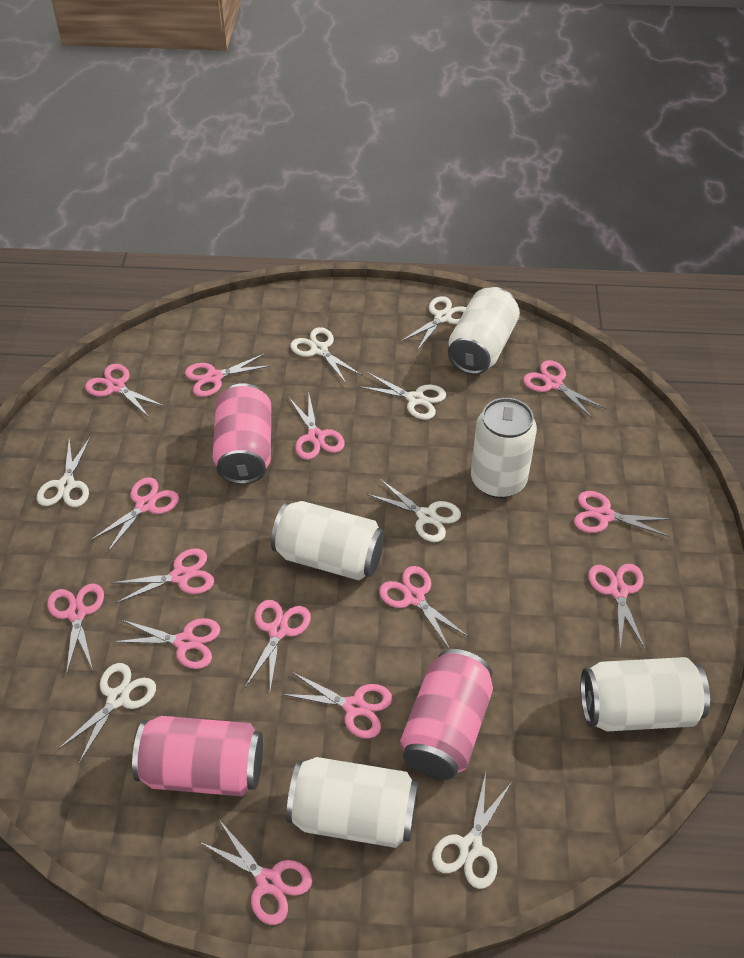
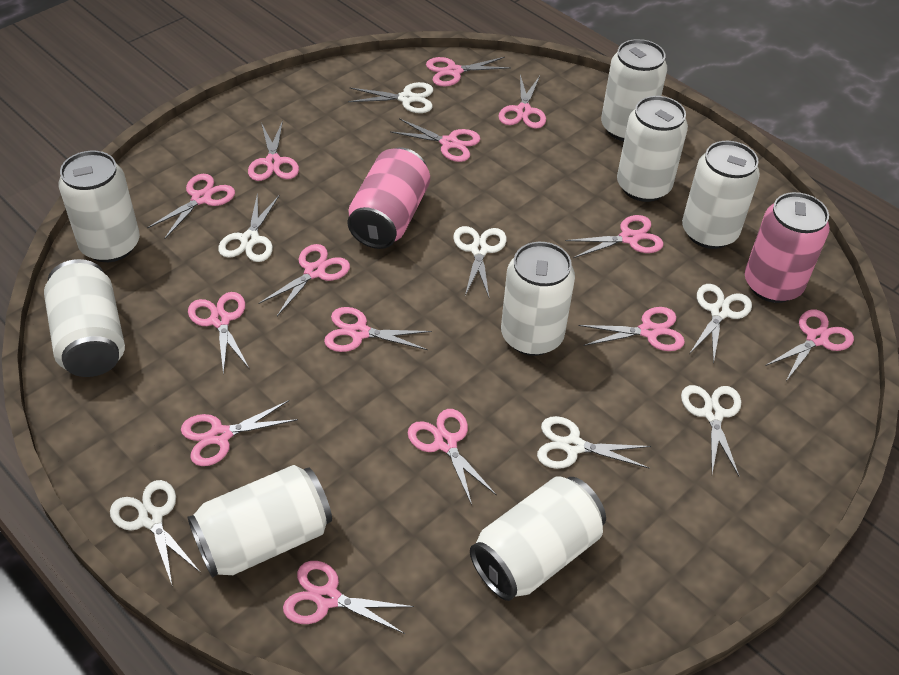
pink can: [132,716,263,797] [213,383,271,484] [400,649,493,780] = 3 -> [347,147,430,249] [745,192,830,303] = 2
white can: [271,501,385,580] [286,757,418,848] [448,287,520,375] [471,398,537,498] [581,657,710,731] = 5 -> [44,259,125,377] [58,151,140,262] [188,465,332,578] [470,476,606,601] [501,242,575,356] [601,39,667,141] [617,96,688,202] [682,141,760,249] = 8

